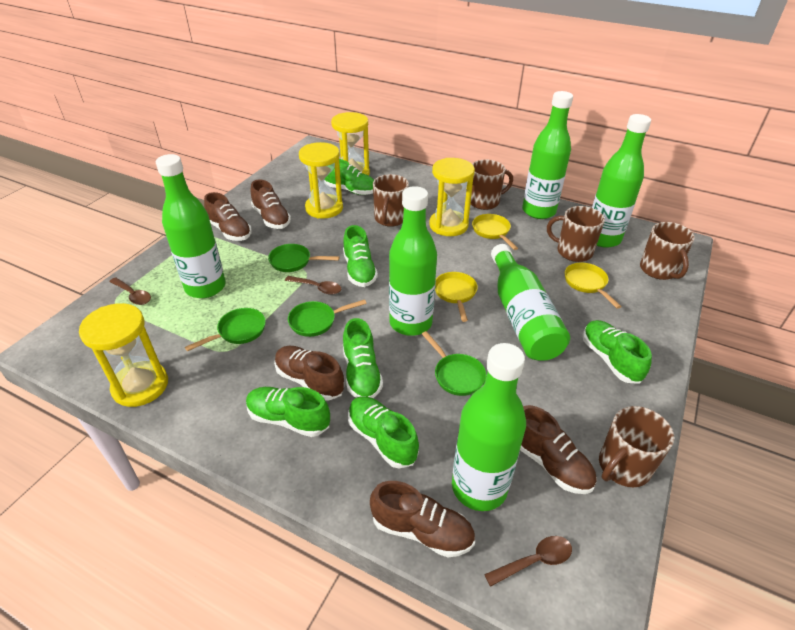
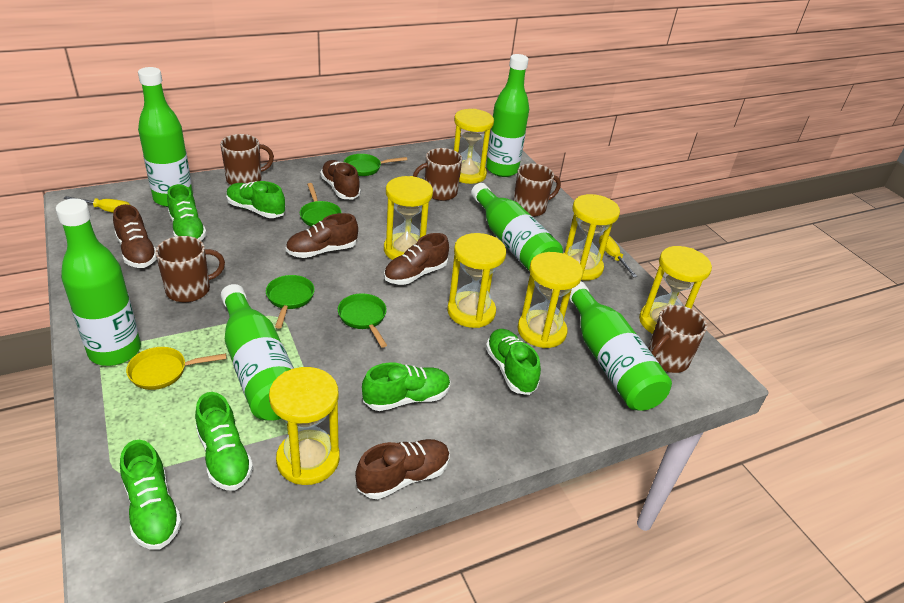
brown spoon: [109,277,151,305] [285,276,341,295] [484,536,572,587] = 3 -> none = 0
yellow hourglass: [79,303,168,407] [299,142,343,219] [331,112,370,176] [429,158,475,236] = 4 -> [269,367,340,485] [384,176,433,260] [447,233,506,328] [454,109,494,184] [517,252,583,348] [563,194,620,281] [639,246,712,334] = 7
yellow pan: [435,272,478,322] [472,214,518,250] [565,262,622,309] = 3 -> [126,347,227,390] = 1
yellow screwdriver: none = 0 -> [64,196,130,213] [599,235,637,277] = 2

